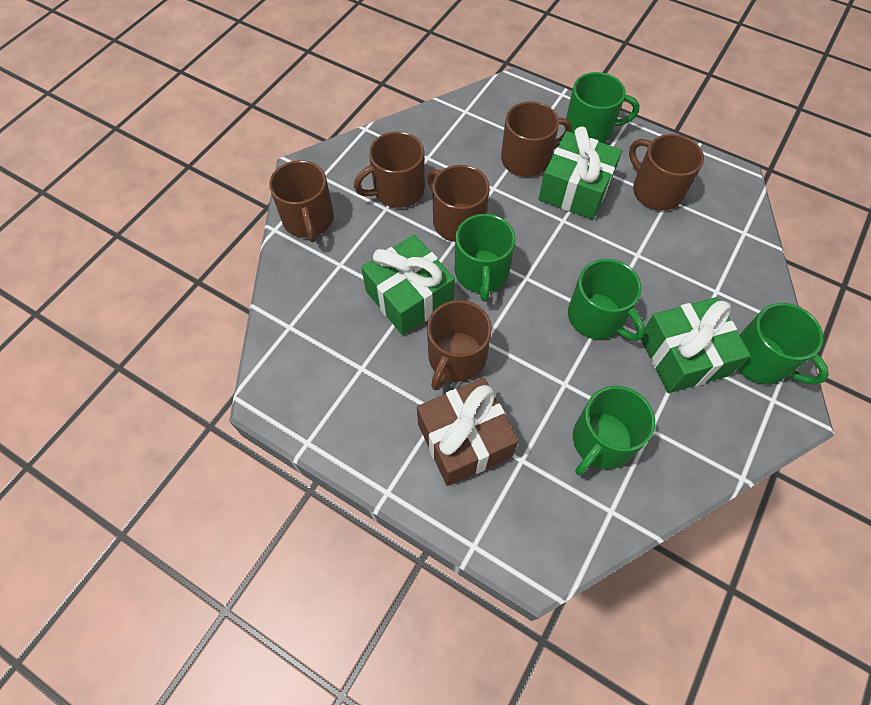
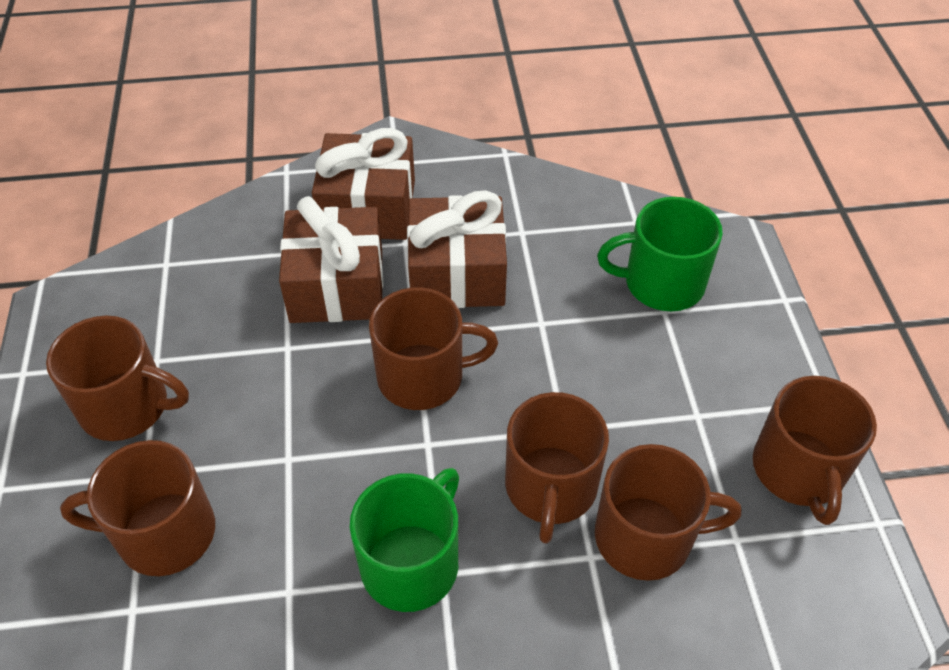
brown gift: [417,378,518,486] = 1 -> [279,196,384,323] [312,128,415,240] [407,190,507,308] = 3
green gift: [361,235,455,335] [539,126,622,220] [641,297,751,393] = 3 -> none = 0
green mug: [455,214,516,302] [564,72,639,143] [568,259,645,341] [573,386,655,476] [737,303,829,385] = 5 -> [350,468,459,612] [597,197,723,311] = 2

